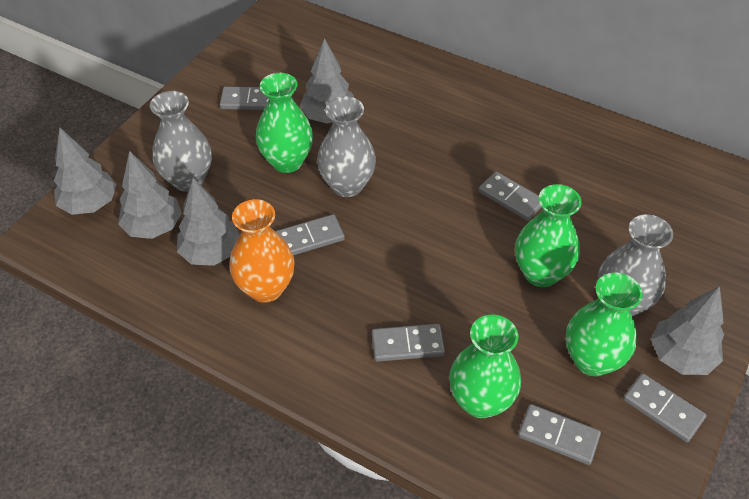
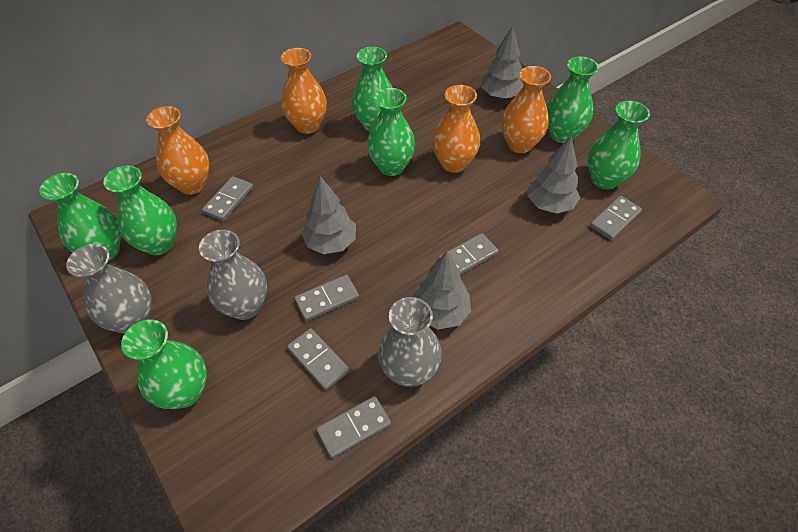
green vase: [256,73,313,173] [449,315,521,418] [515,184,582,287] [566,272,643,376] = 4 -> [39,173,121,261] [103,165,177,255] [121,319,207,409] [352,47,393,132] [367,88,416,176] [547,56,599,143] [588,101,650,189] = 7
grey tree: [54,127,117,215] [118,151,182,239] [177,178,240,266] [300,38,354,123] [651,286,724,375] = 5 -> [302,176,356,254] [414,251,471,330] [481,26,523,99] [527,136,580,214] = 4
orange vase: [229,199,295,303] = 1 -> [146,106,209,195] [281,48,327,134] [432,85,480,173] [501,66,551,153] = 4

